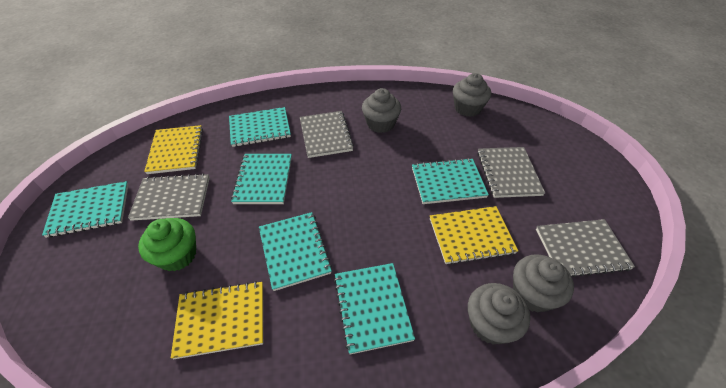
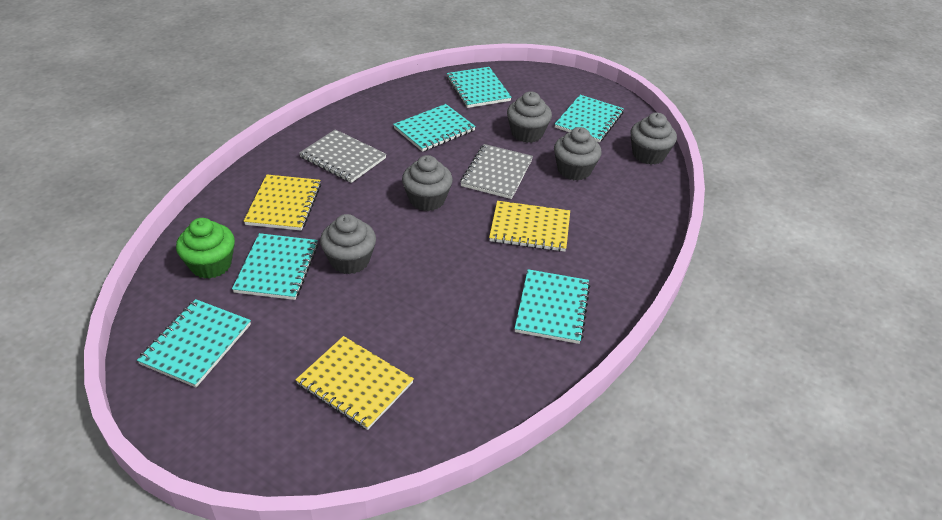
grey cupcake: [362,88,401,133] [453,73,491,117] [468,283,531,344] [513,254,574,313] = 4 -> [320,214,376,274] [402,155,453,211] [507,92,552,143] [554,127,602,180] [630,113,677,164] = 5
grey notebook: [128,173,210,221] [300,111,354,158] [478,147,545,198] [536,219,635,277] = 4 -> [299,129,386,183] [460,144,533,199] = 2

